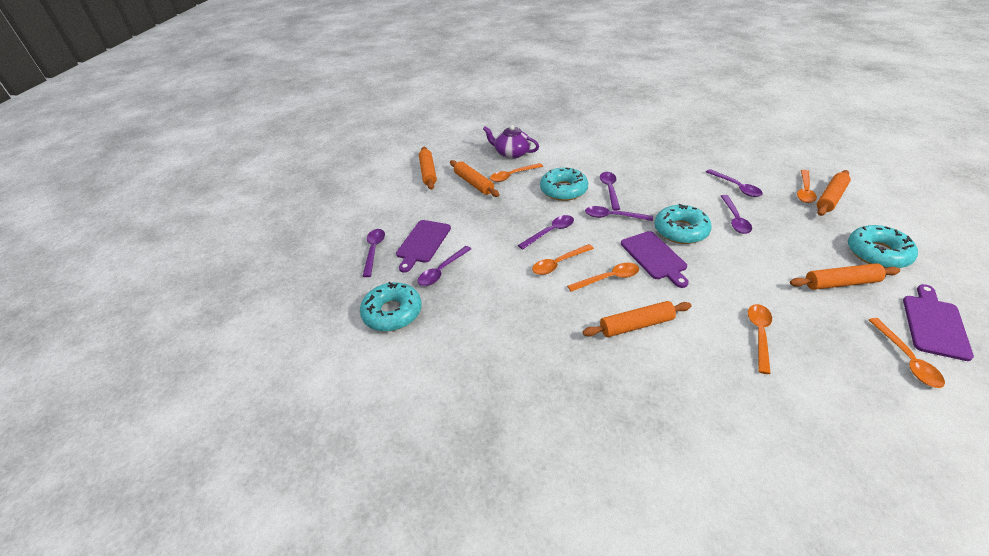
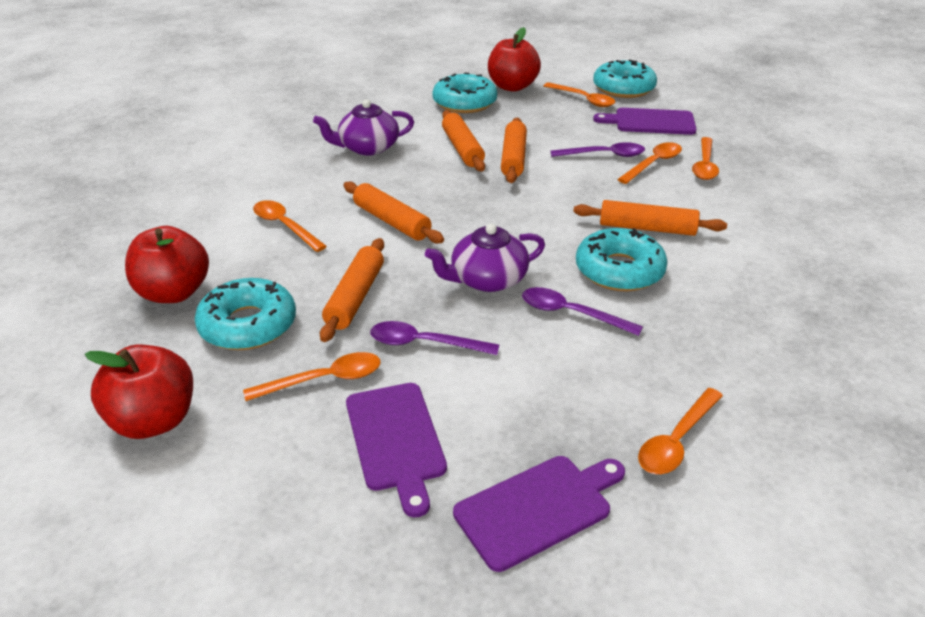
purple spoon: [362,229,385,277] [418,246,471,286] [518,215,574,249] [585,206,653,221] [600,172,620,210] [706,169,763,197] [721,195,752,234] = 7 -> [370,321,499,355] [522,287,643,336] [550,142,645,157] = 3
purple teapot: [483,125,539,159] = 1 -> [313,99,414,155] [425,223,545,292] = 2
red apple: none = 0 -> [85,345,193,439] [125,226,209,303] [488,27,541,92] = 3

